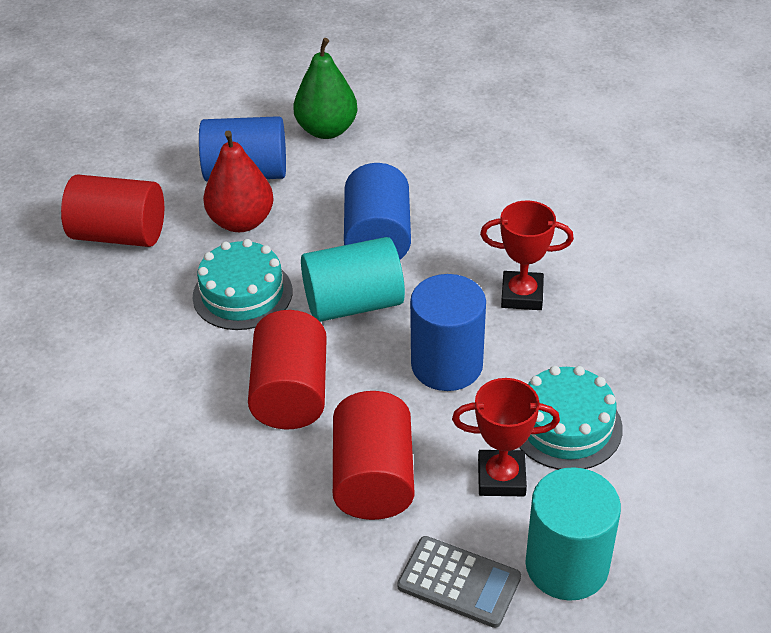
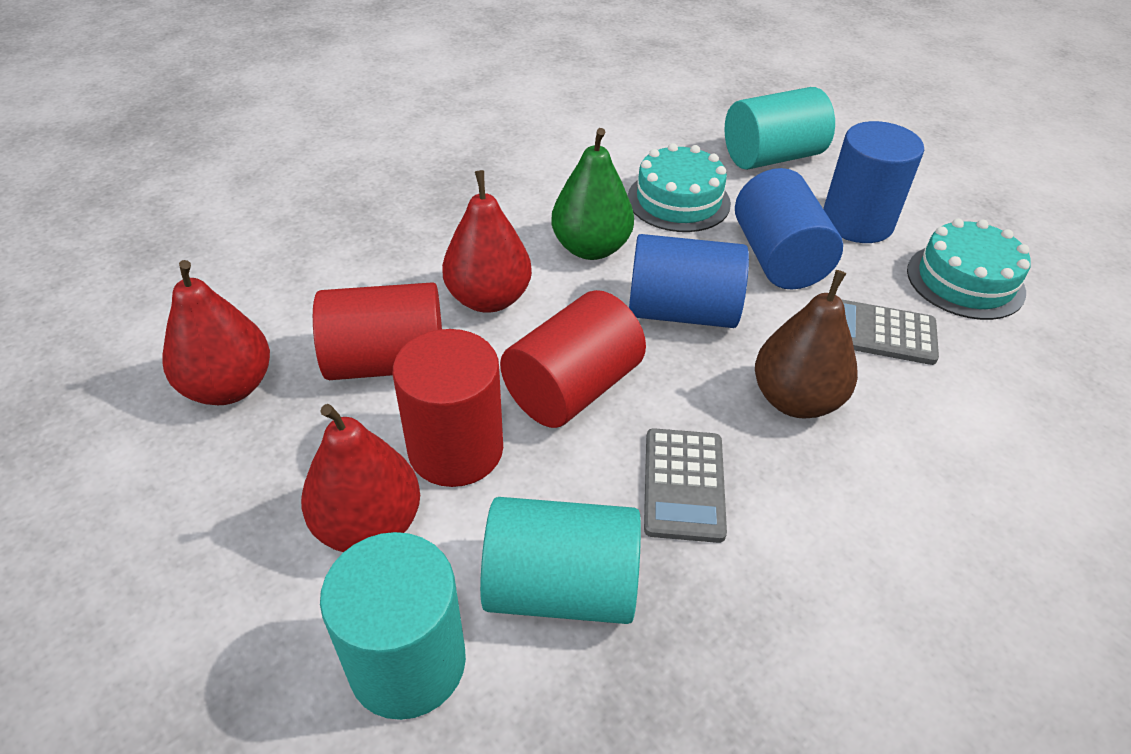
brown pear: none = 0 -> [755,270,858,418] = 1
grey calculator: [397,536,521,628] = 1 -> [644,428,727,543] [841,299,939,365] = 2
red pear: [203,130,274,232] = 1 -> [162,260,270,405] [301,404,420,552] [442,170,532,313] = 3
red trophy: [452,378,560,496] [480,201,574,310] = 2 -> none = 0
turquoise cylinder: [301,237,405,322] [525,467,621,601] = 2 -> [320,532,466,720] [480,497,641,624] [725,87,835,170] = 3

